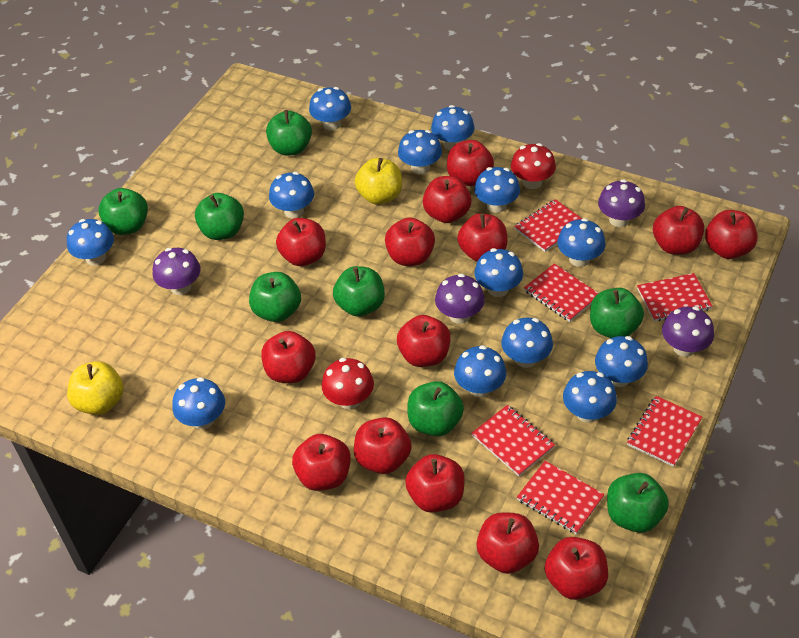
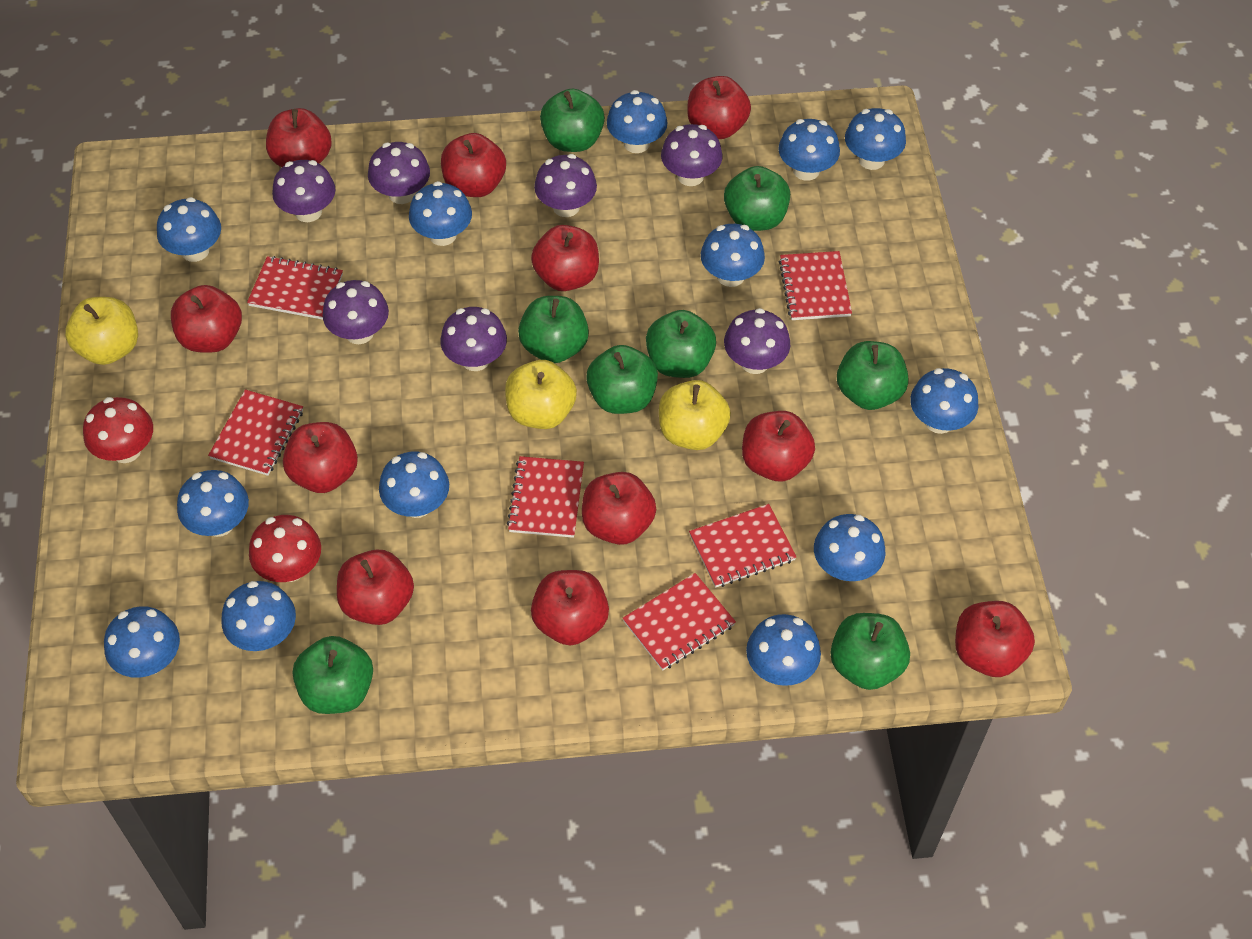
purple mushroom: [153,248,201,295] [435,274,485,324] [598,179,645,227] [662,306,714,357] = 4 -> [272,160,336,222] [323,280,389,344] [368,142,430,204] [440,307,507,371] [534,154,597,217] [661,124,723,186] [724,308,790,374] = 7
red apple: [261,331,316,383] [276,218,326,266] [292,434,351,491] [354,417,412,474] [385,217,435,266] [397,315,451,367] [405,454,465,513] [423,176,472,223] [447,140,494,186] [457,213,508,262] [476,512,539,574] [545,537,608,600] [653,206,704,255] [705,210,758,259] = 14 -> [171,285,242,353] [266,108,332,167] [283,422,358,493] [337,550,414,625] [441,133,506,197] [531,225,599,291] [531,570,609,646] [582,472,656,545] [687,76,751,139] [742,411,815,481] [955,601,1035,677] = 11
yellow apple: [67,362,124,415] [355,158,402,205] = 2 -> [65,297,138,365] [505,360,577,429] [659,380,731,450] = 3

